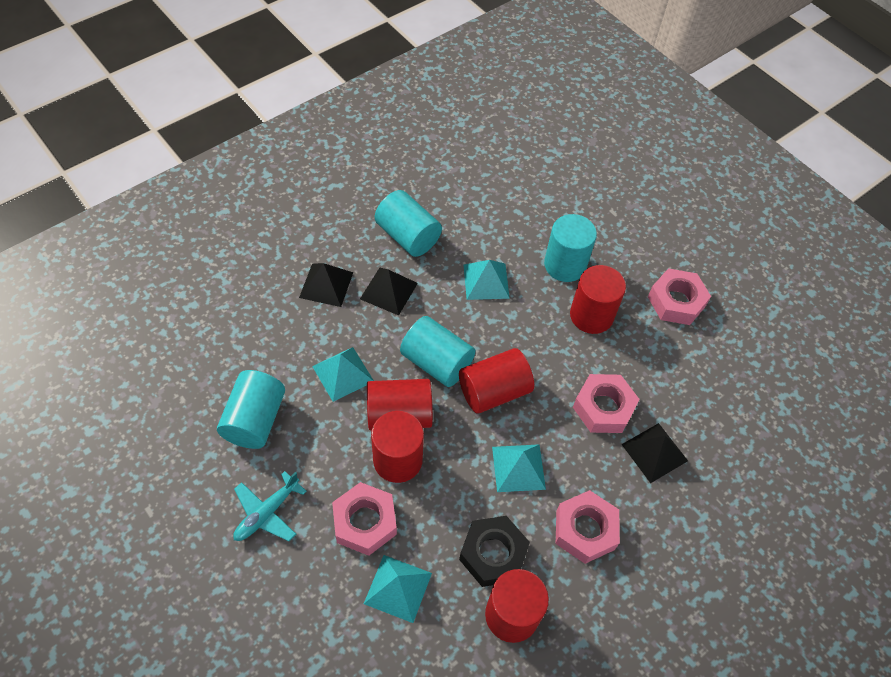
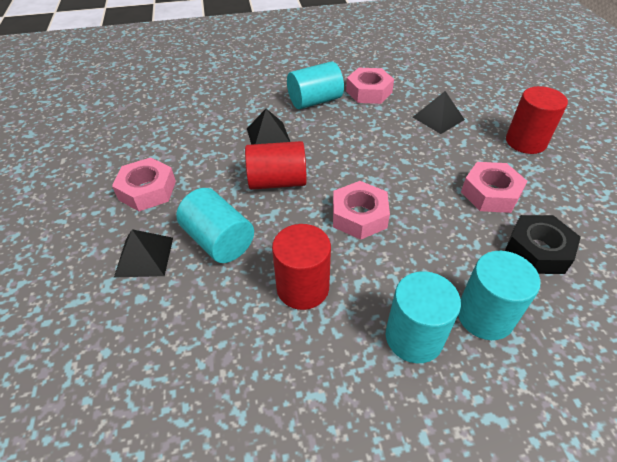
red cylinder: [367,379,433,430] [371,411,424,483] [459,348,534,413] [485,569,549,643] [570,265,626,334] = 5 -> [245,141,307,190] [272,224,331,310] [506,86,568,154] = 3
turquoise plane: [233,471,307,541] = 1 -> none = 0
turquoise pyramid: [312,347,374,402] [364,555,432,623] [464,260,510,300] [492,444,546,492] = 4 -> none = 0

